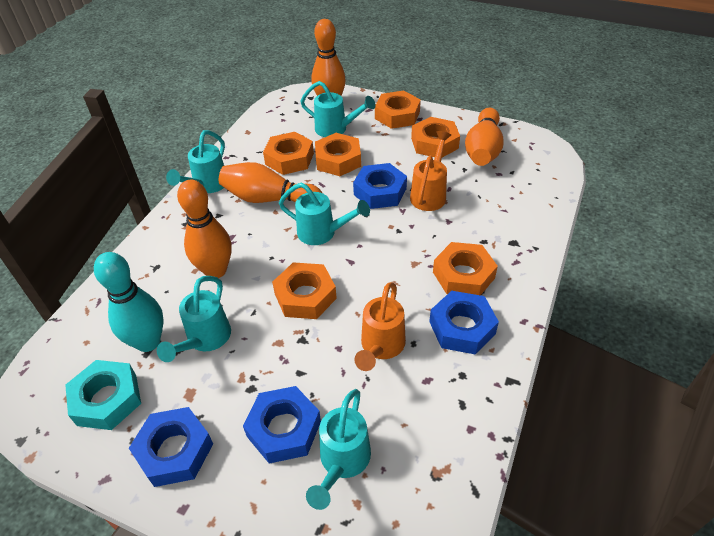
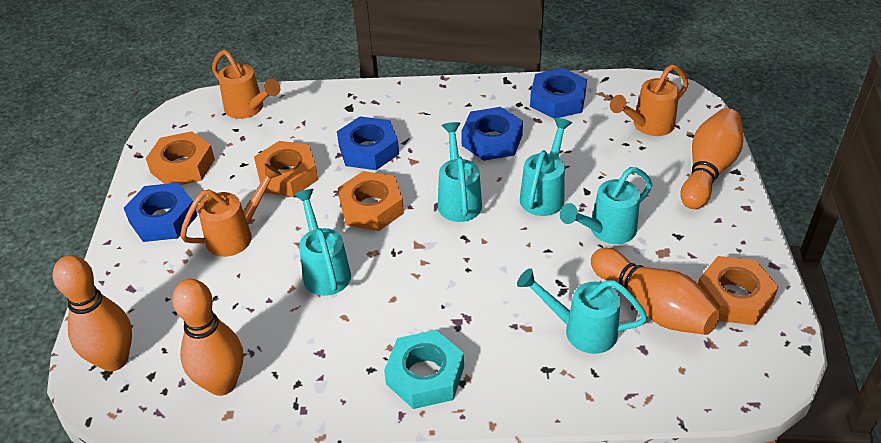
orange nut: [263,132,314,175] [272,262,337,319] [315,133,361,176] [375,90,421,129] [411,117,460,157] [433,242,498,295] = 6 -> [146,131,215,185] [254,141,318,197] [338,171,404,231] [698,256,778,325] = 4
orange watering can: [355,282,406,371] [410,131,451,211] = 2 -> [180,164,282,257] [212,50,280,119] [610,64,689,136] = 3
turquoise bowling pin: [94,252,164,352] = 1 -> none = 0

